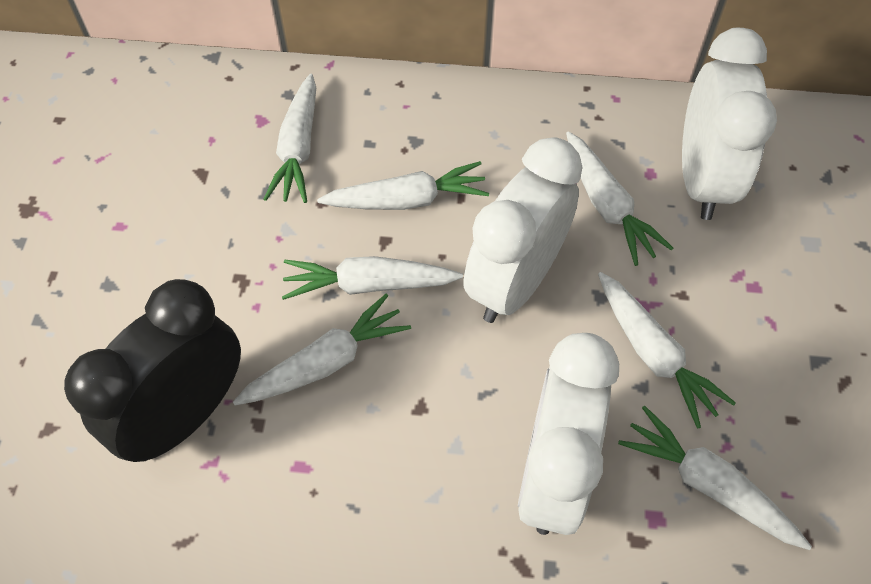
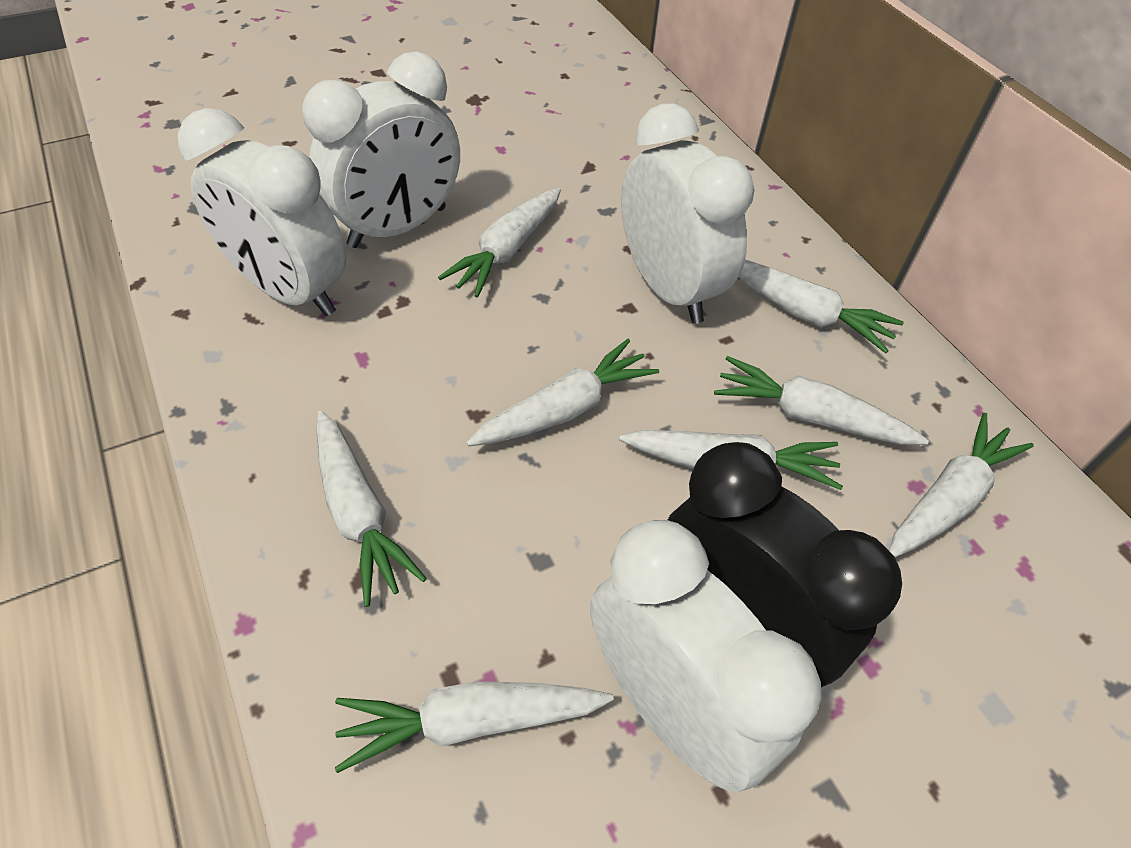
white carrot: [233,294,411,405] [264,74,316,203] [282,256,463,300] [317,161,489,210] [566,132,673,266] [598,272,736,429] [618,406,812,550] = 7 -> [317,410,427,607] [335,681,614,773] [438,188,561,298] [466,339,659,446] [619,430,843,490] [714,356,929,445] [738,259,904,353] [889,413,1034,557] = 8
white clock: [463,137,583,323] [518,333,619,535] [682,28,777,220] = 3 -> [178,108,347,316] [302,52,460,248] [590,520,821,792] [621,104,754,324] = 4

